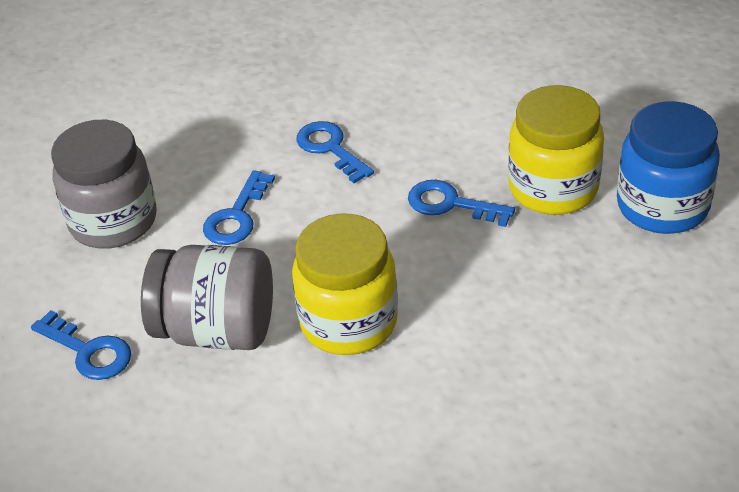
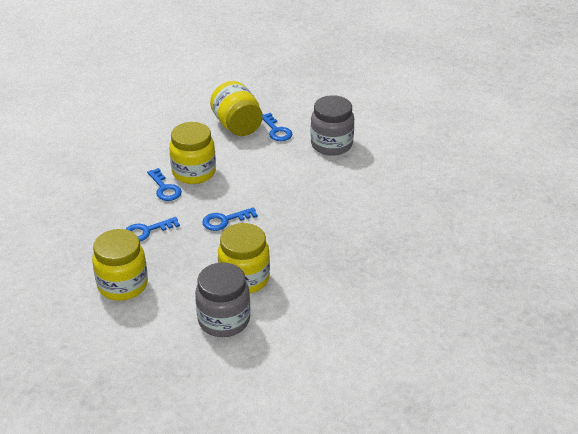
blue jar: [617,101,720,234] = 1 -> none = 0
yellow jar: [292,213,398,355] [508,85,604,215] = 2 -> [92,229,148,301] [169,122,216,184] [210,81,263,136] [218,223,270,294] = 4

